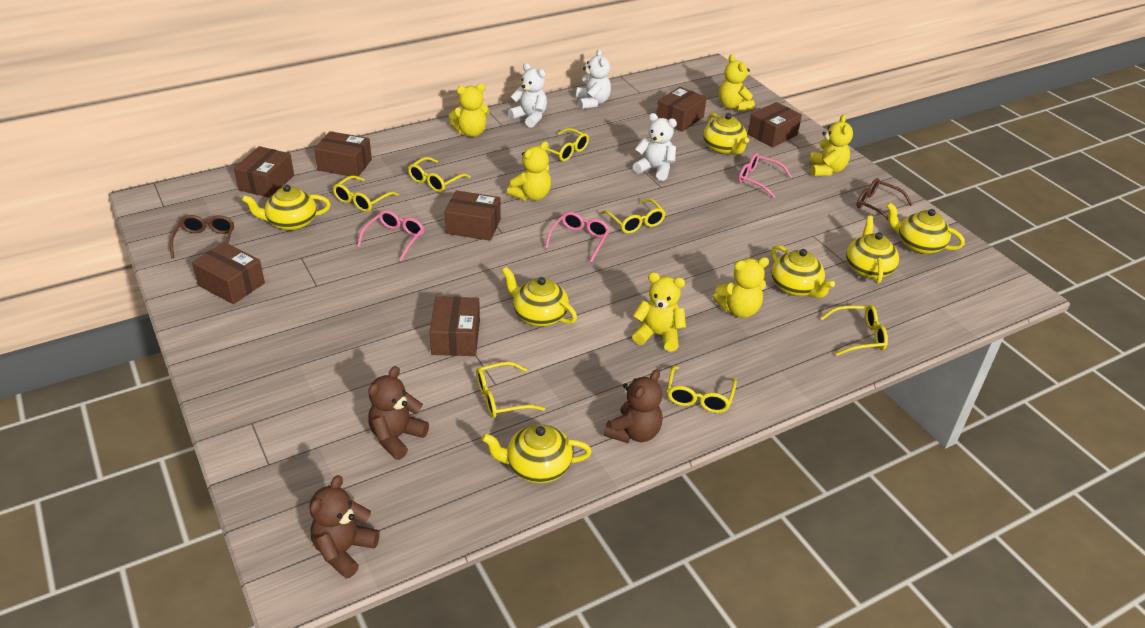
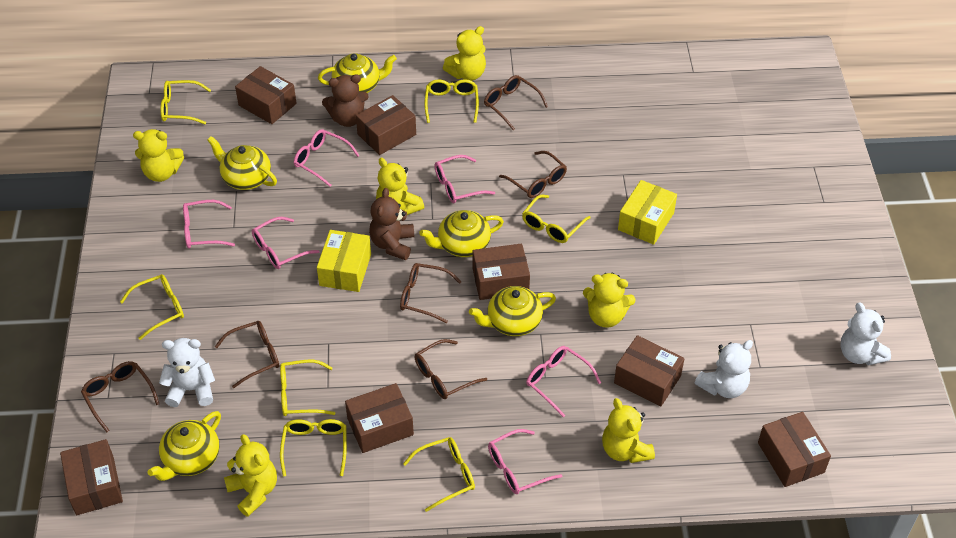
brown glasses: [170,215,234,258] [857,178,913,220] = 2 -> [81,361,159,432] [215,321,279,388] [400,263,461,324] [415,339,487,399] [484,75,548,130] [499,151,567,198] = 6
brown teddy bear: [310,475,380,579] [368,366,429,460] [604,370,663,443] = 3 -> [322,75,368,127] [369,188,414,260] = 2
pink glasses: [357,210,424,261] [545,212,610,262] [738,153,792,198] = 3 -> [183,200,235,249] [252,217,319,269] [294,129,360,187] [435,155,495,203] [488,429,563,494] [526,346,601,417] = 6
yellow box: none = 0 -> [317,230,371,292] [618,180,677,245] = 2
yellow teapot: [242,185,331,231] [481,424,592,483] [502,267,577,326] [703,113,749,155] [771,245,835,298] [846,216,899,284] [886,203,965,254] = 7 -> [148,411,221,481] [207,136,277,190] [318,53,397,93] [419,210,504,257] [469,286,556,336] = 5

